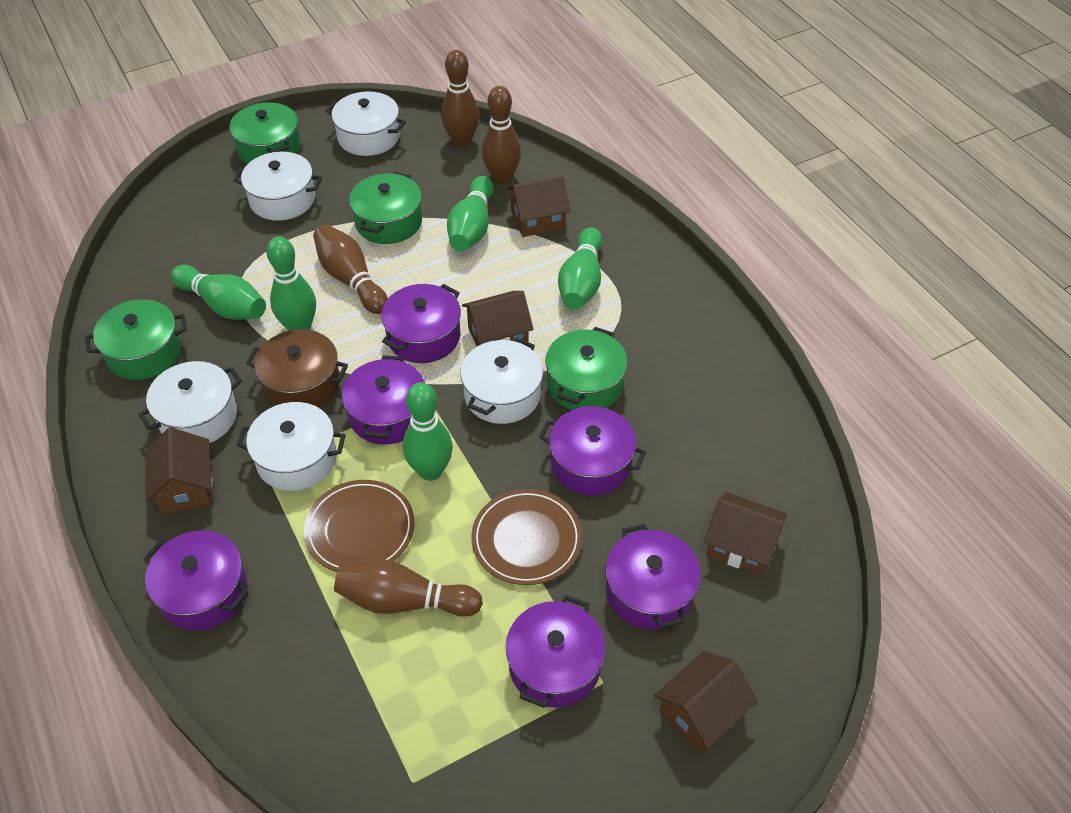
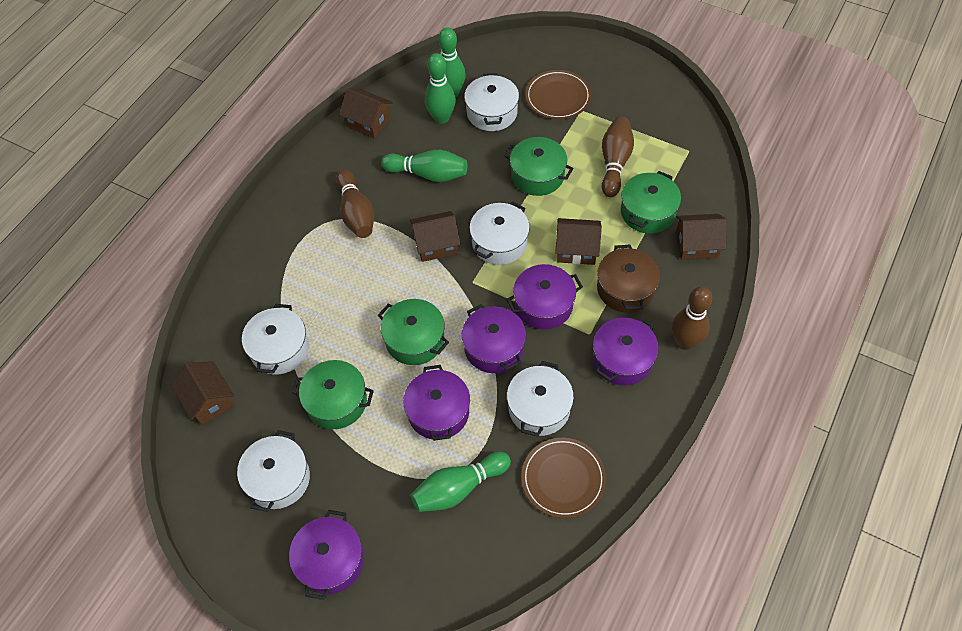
brown bowling pin: [313,224,388,314] [334,559,483,617] [441,50,479,147] [482,86,521,184] = 4 -> [336,169,374,238] [602,117,634,197] [672,286,712,350] = 3
green bowling pin: [171,265,266,320] [266,237,316,331] [403,382,453,481] [447,176,493,251] [558,228,602,310] = 5 -> [381,150,467,182] [411,452,511,512] [425,53,456,124] [438,27,466,98] = 4
purple pot: [143,531,249,631] [342,355,425,445] [381,284,461,363] [506,595,605,708] [539,406,646,496] [605,524,701,630] = 6 -> [289,510,364,600] [403,365,470,441] [462,304,526,373] [506,264,583,329] [593,317,659,385] = 5

